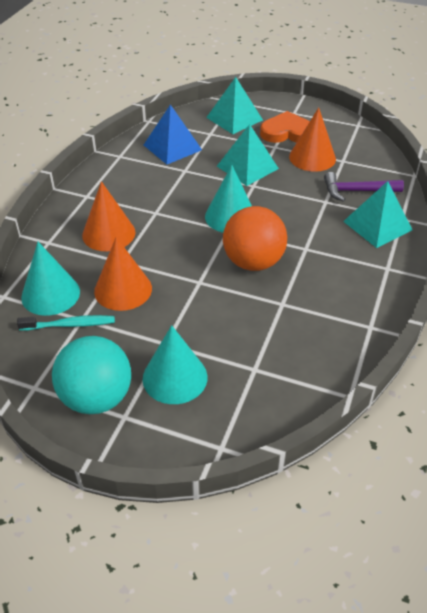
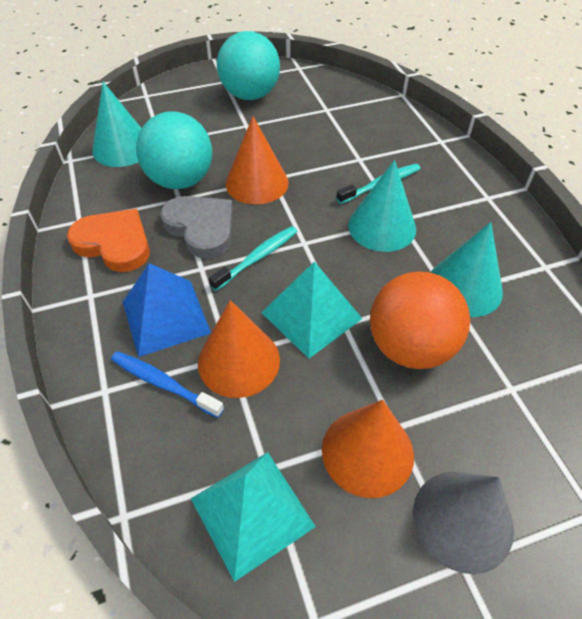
blue toothbrush: none = 0 -> [111,351,224,418] = 1
grey cone: none = 0 -> [413,472,514,574] = 1
grey heart: none = 0 -> [160,196,233,259] = 1
purple hammer: [324,172,404,202] = 1 -> none = 0
turquoise ball: [52,336,131,414] = 1 -> [136,111,212,189] [217,31,280,100] = 2
turquoise pyramid: [206,77,263,134] [217,124,279,186] [343,181,412,248] = 3 -> [191,452,316,582] [261,262,363,358] = 2
turquoise toothbrush: [17,315,115,331] = 1 -> [209,226,298,291] [336,164,421,204] = 2

